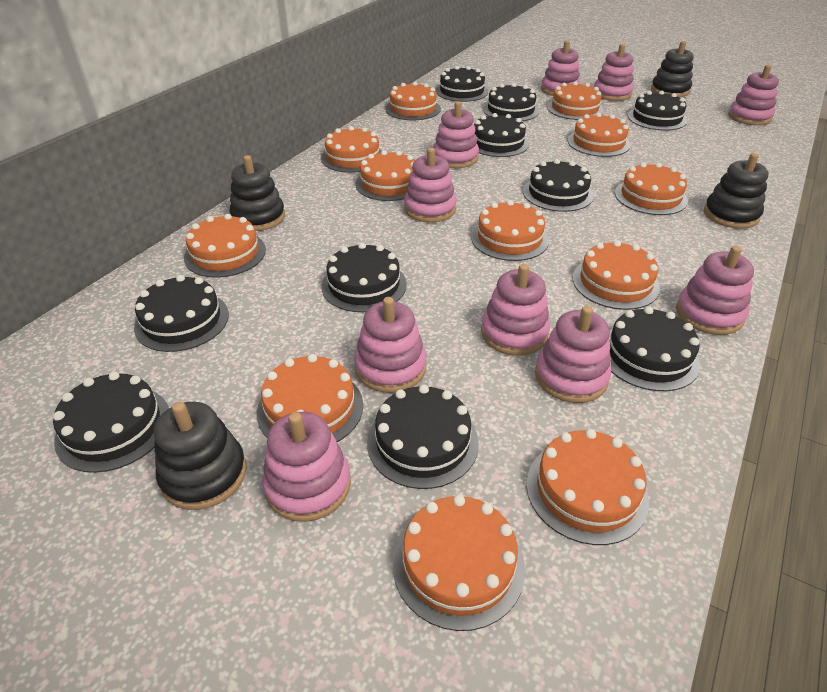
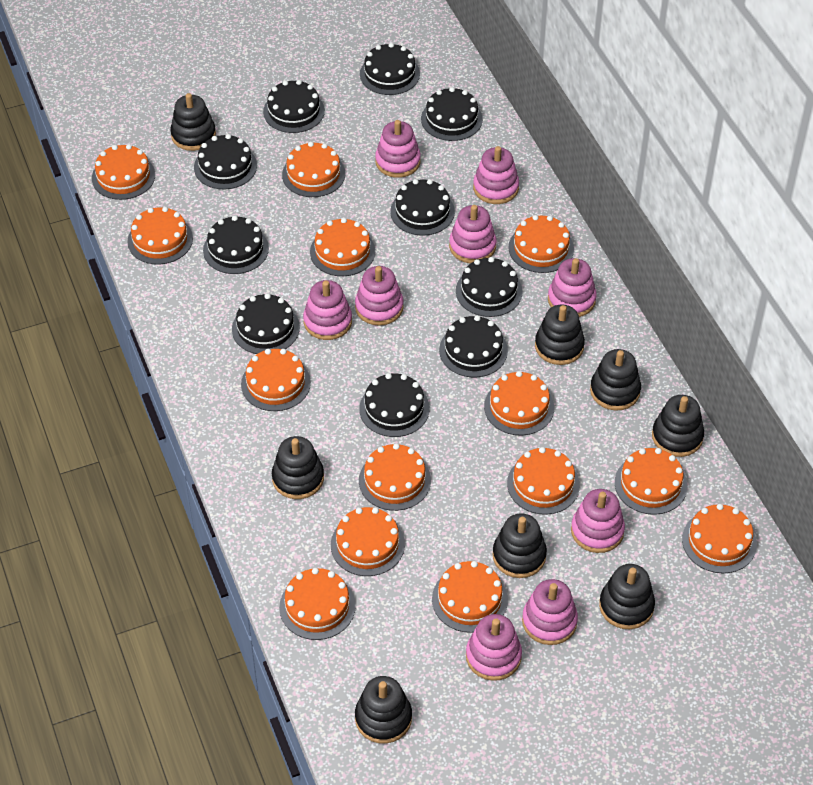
black stacking toy: [154,402,247,510] [229,155,285,231] [651,41,694,97] [704,153,769,229] = 4 -> [170,93,216,151] [272,436,324,499] [355,676,412,744] [492,513,547,578] [535,305,585,365] [590,349,641,411] [599,564,655,629] [652,395,704,457] = 8
orange cake: [184,214,266,278] [257,354,363,442] [321,126,382,173] [355,150,415,201] [385,82,441,120] [393,495,525,631] [471,200,549,261] [526,429,649,545] [547,81,604,120] [568,113,630,157] [573,240,660,310] [615,162,688,215] = 12 -> [92,144,155,200] [127,207,193,264] [241,349,311,411] [279,568,356,640] [282,142,345,197] [310,218,376,276] [331,507,405,576] [359,443,431,511] [432,561,508,633] [484,371,554,436] [507,447,580,515] [509,215,574,273] [615,448,687,515] [682,504,757,573] = 14
pink stacking toy: [262,412,351,522] [354,297,426,393] [404,148,456,222] [433,101,479,168] [481,264,550,356] [535,306,611,403] [541,40,580,96] [594,44,634,101] [676,246,754,335] [728,65,779,125] = 10 -> [303,280,352,340] [355,266,404,326] [375,120,421,178] [449,205,496,263] [466,614,522,681] [473,146,519,204] [522,579,578,645] [548,258,597,317] [571,489,625,553] = 9

